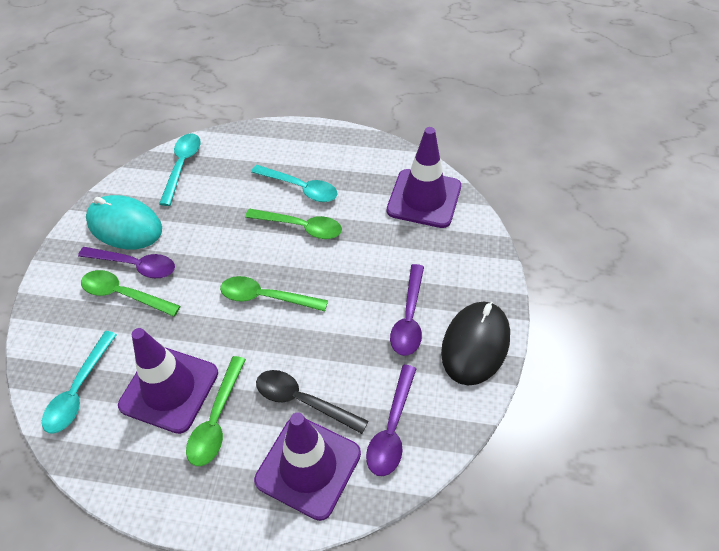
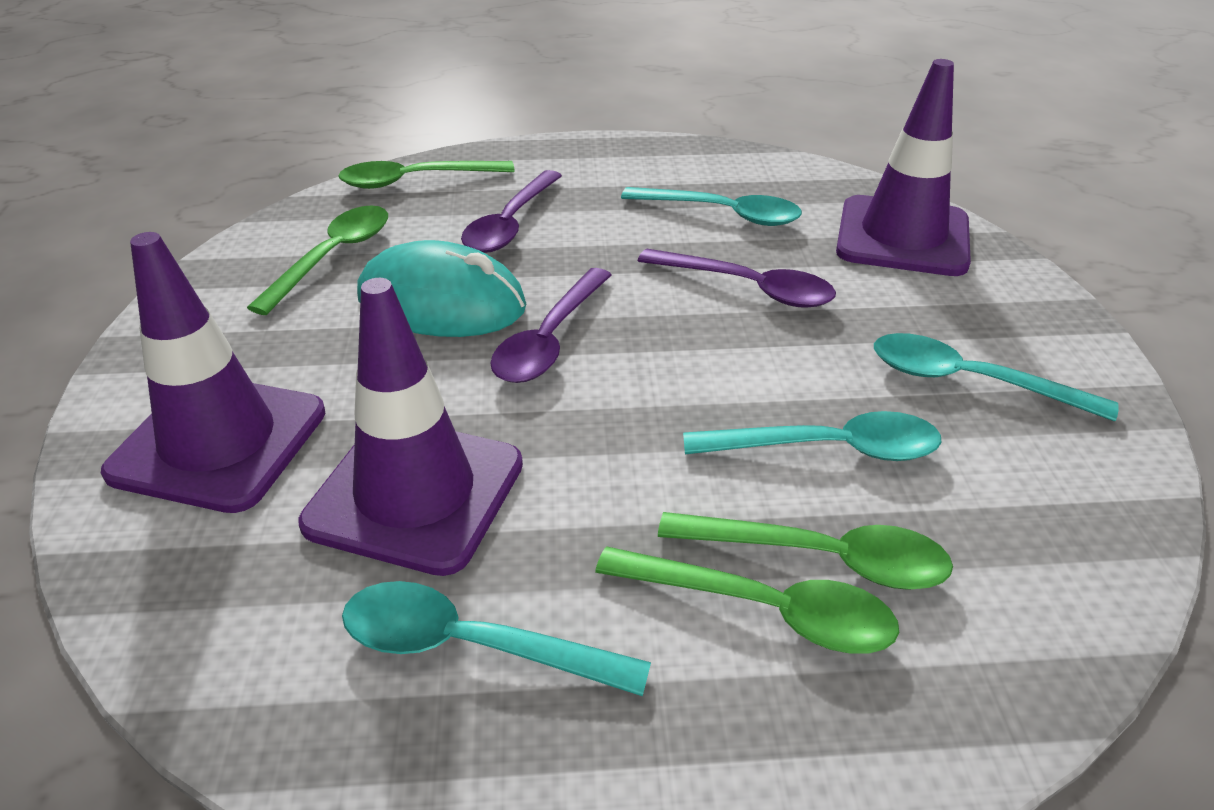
black mouse: [441,302,510,386] = 1 -> none = 0
black spoon: [256,370,368,434] = 1 -> none = 0
turquoise spoon: [42,331,117,434] [159,134,201,206] [251,165,338,202] = 3 -> [342,581,651,696] [621,187,802,226] [683,411,942,461] [874,333,1119,421] = 4

